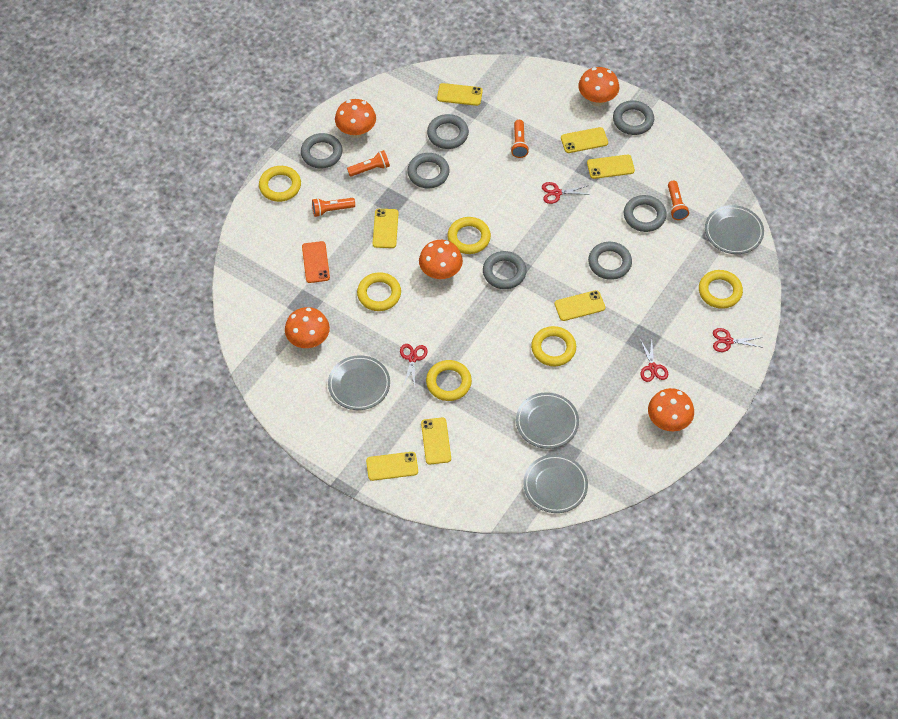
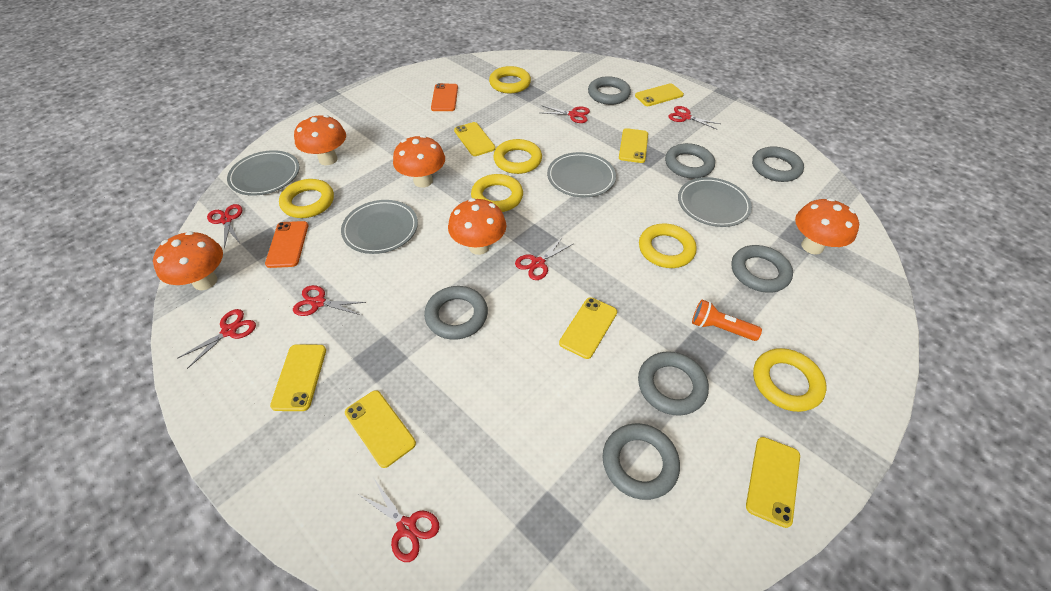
orange flashlight: [312,198,355,217] [347,150,390,177] [511,120,529,158] [668,181,689,220] = 4 -> [692,300,762,341] = 1
orange phone: [302,241,330,283] = 1 -> [265,221,308,268] [431,83,458,111] = 2
red scissors: [400,344,428,387] [542,182,590,204] [640,339,668,382] [713,328,763,352] = 4 -> [177,309,256,369] [207,204,242,248] [293,285,366,316] [359,479,439,562] [515,237,573,280] [541,106,590,123] [668,106,720,129] = 7

